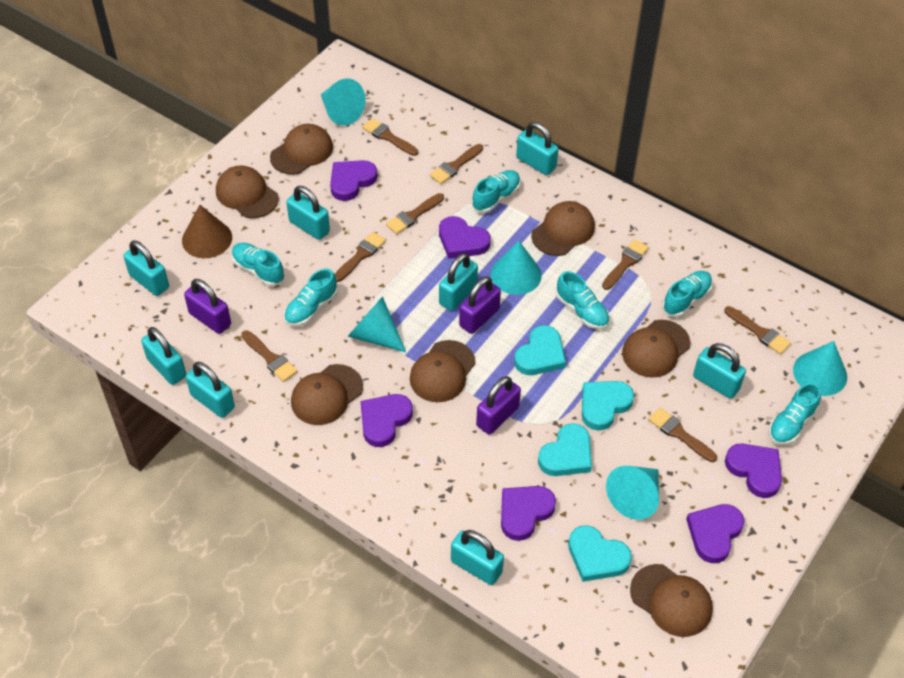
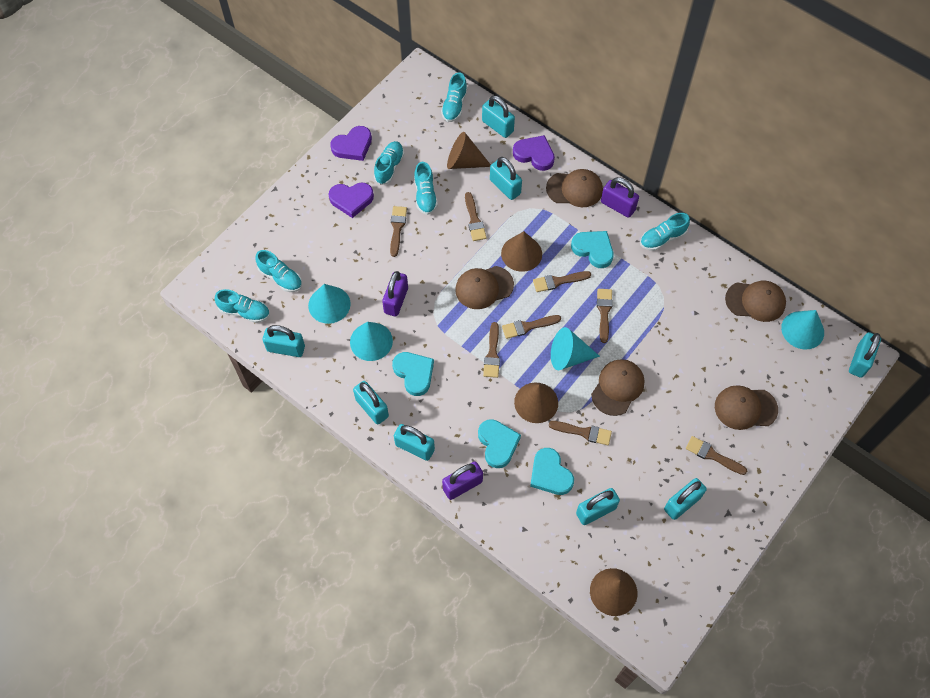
brown cap: [216,165,279,218] [270,124,333,175] [291,364,363,425] [410,340,476,402] [531,201,595,256] [622,320,691,378] [630,564,713,637] = 7 -> [455,266,514,309] [546,169,603,207] [591,359,644,416] [715,385,778,430] [725,281,786,322] = 5
brown cone: [182,205,232,258] = 1 -> [447,132,491,169] [501,231,542,272] [514,383,558,423] [590,568,637,616] = 4
purple heart: [330,160,377,201] [361,394,413,447] [439,216,491,259] [501,486,556,541] [686,504,744,563] [725,444,782,498] = 6 -> [328,182,374,218] [330,126,372,161] [513,135,555,171] = 3
turquoise cone: [321,79,366,126] [347,296,406,352] [491,241,542,295] [606,466,659,520] [793,341,847,396] = 5 -> [308,284,351,324] [350,322,393,361] [551,327,600,370] [781,310,824,350] = 4

